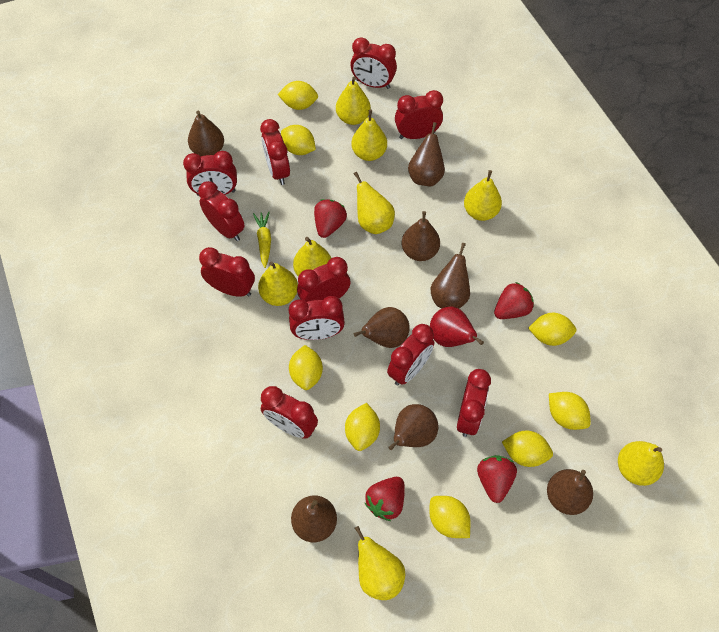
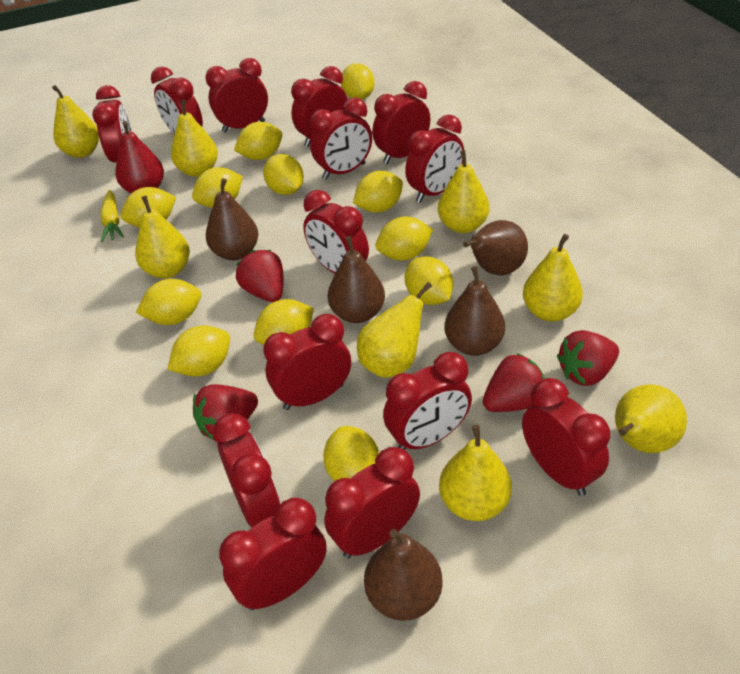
brown pear: [188,111,224,157] [291,496,337,542] [354,307,410,348] [388,404,438,450] [402,211,440,261] [408,122,445,187] [430,243,470,309] [547,469,593,515] = 8 -> [206,178,258,260] [328,236,385,323] [364,529,443,621] [444,266,505,356] [463,220,528,275] = 5
red clock: [183,151,237,196] [198,181,245,241] [199,247,255,297] [260,119,290,185] [261,386,318,439] [289,296,345,340] [297,257,351,302] [350,37,397,89] [387,324,434,385] [395,90,443,139] [457,369,491,437] = 11 -> [92,85,131,163] [151,66,203,134] [205,58,268,132] [213,413,281,527] [219,498,327,610] [263,314,351,410] [291,66,348,147] [303,190,369,273] [310,97,372,180] [324,447,420,558] [373,81,430,164] [383,352,472,450] [405,115,464,203] [522,378,610,496] = 14
yellow lemon: [278,81,318,110] [281,125,316,155] [289,345,323,390] [345,403,380,451] [429,496,471,538] [502,431,553,467] [528,313,576,346] [549,392,591,430] = 8 -> [121,187,176,228] [136,279,201,325] [168,326,230,377] [192,167,243,208] [234,122,282,160] [254,299,314,345] [263,154,304,195] [323,426,379,482] [341,63,375,100] [353,171,403,213] [375,217,433,261] [405,256,453,305] = 12

